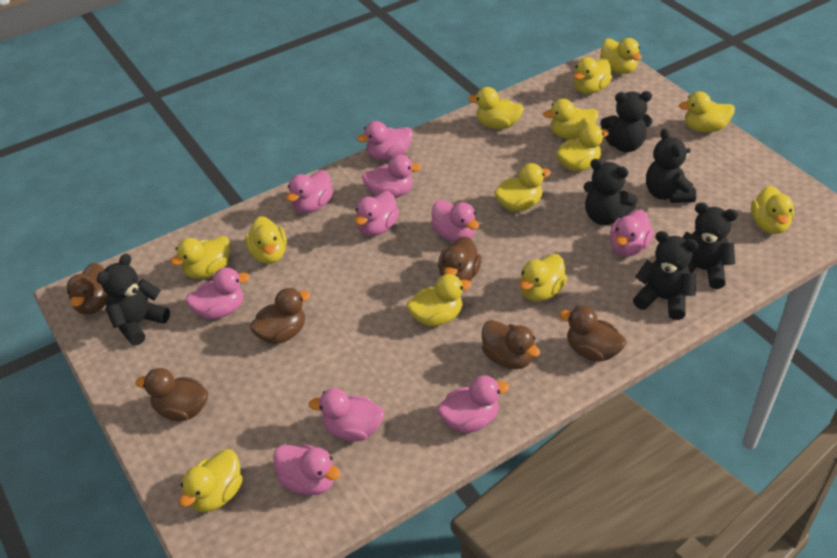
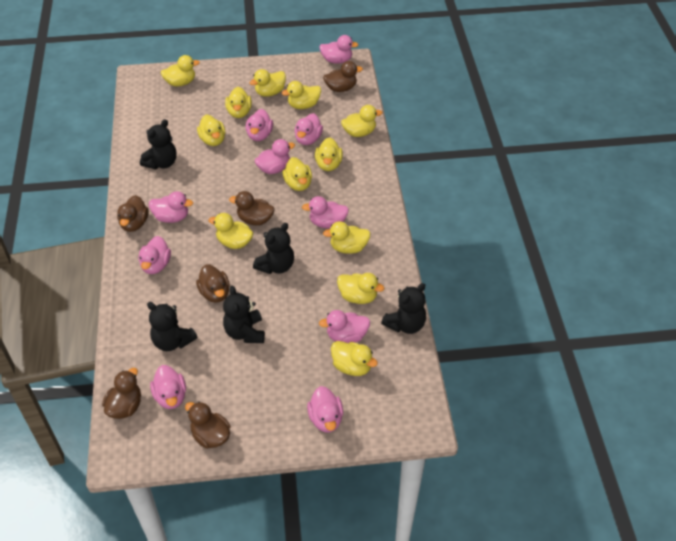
black teddy bear: [96,254,170,346] [584,159,638,225] [600,91,652,152] [633,231,698,320] [646,128,696,203] [682,203,738,289] = 6 -> [140,119,177,170] [147,302,197,351] [223,286,265,343] [253,223,294,274] [381,283,426,334] = 5
yellow duck: [170,236,230,279] [179,449,243,512] [245,216,287,264] [407,274,472,327] [468,87,524,129] [494,163,551,212] [519,254,567,301] [543,99,598,139] [556,124,609,172] [573,57,612,94] [600,38,642,74] [679,91,735,133] [751,186,794,234] = 13 -> [161,55,200,86] [197,115,225,146] [209,213,253,249] [225,87,252,118] [250,69,286,97] [282,81,321,109] [283,157,312,191] [315,137,343,171] [323,222,371,254] [331,341,378,376] [337,273,384,304] [341,105,382,137] = 12

